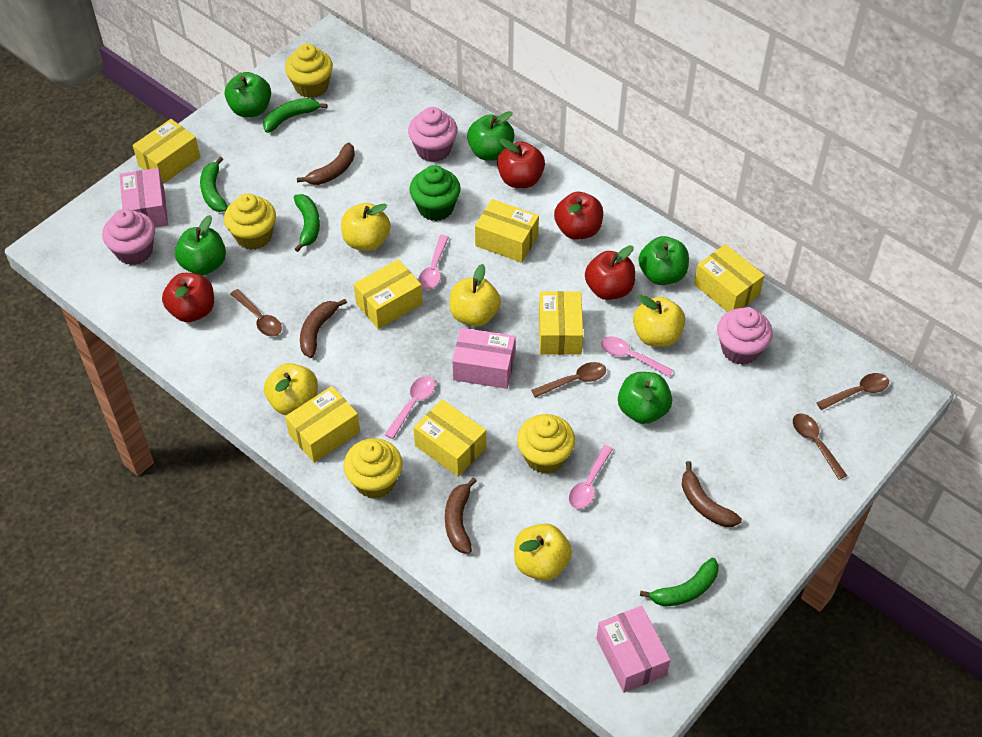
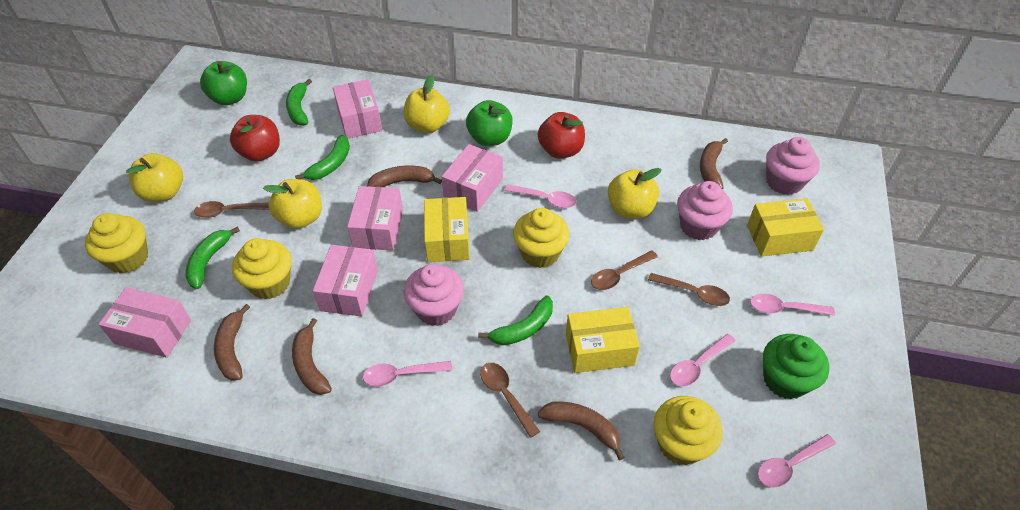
brown banana: [297,143,355,185] [300,299,347,358] [445,477,477,554] [682,461,742,527] = 4 -> [214,304,250,380] [292,318,332,395] [367,165,442,187] [538,401,625,460] [700,138,728,189] = 5
green apple: [175,215,226,275] [225,72,271,117] [467,111,515,161] [618,372,672,424] [639,236,689,285] = 5 -> [200,61,247,105] [466,100,513,146] = 2
pink box: [119,168,168,228] [452,328,516,389] [596,606,670,693] = 3 -> [99,287,191,358] [313,245,378,317] [333,79,382,138] [347,186,403,251] [442,144,503,212] = 5
pink spoon: [385,376,435,439] [419,235,449,290] [569,445,613,509] [601,336,673,377] = 4 -> [363,361,452,387] [504,184,576,208] [670,334,735,386] [750,294,835,316] [758,434,836,488] = 5
red apple: [162,273,214,322] [497,138,545,188] [554,192,603,240] [585,245,635,300] = 4 -> [230,115,280,162] [538,112,585,159] = 2
yellow apple: [264,363,318,415] [341,203,391,251] [450,264,501,327] [514,523,572,581] [633,295,685,347] = 5 -> [126,153,183,202] [263,179,322,229] [404,75,450,133] [608,168,662,219] = 4
yellow box: [133,119,200,184] [285,386,360,463] [354,259,423,329] [413,399,486,477] [475,199,539,263] [539,291,583,355] [694,244,765,312] = 7 -> [424,197,470,262] [566,307,640,373] [747,198,824,257] = 3

